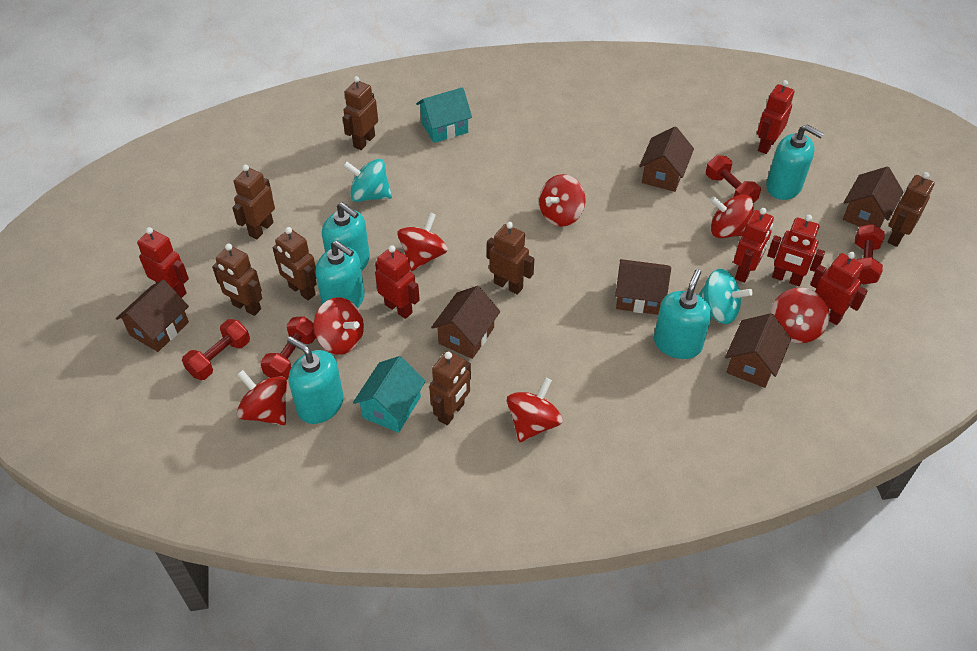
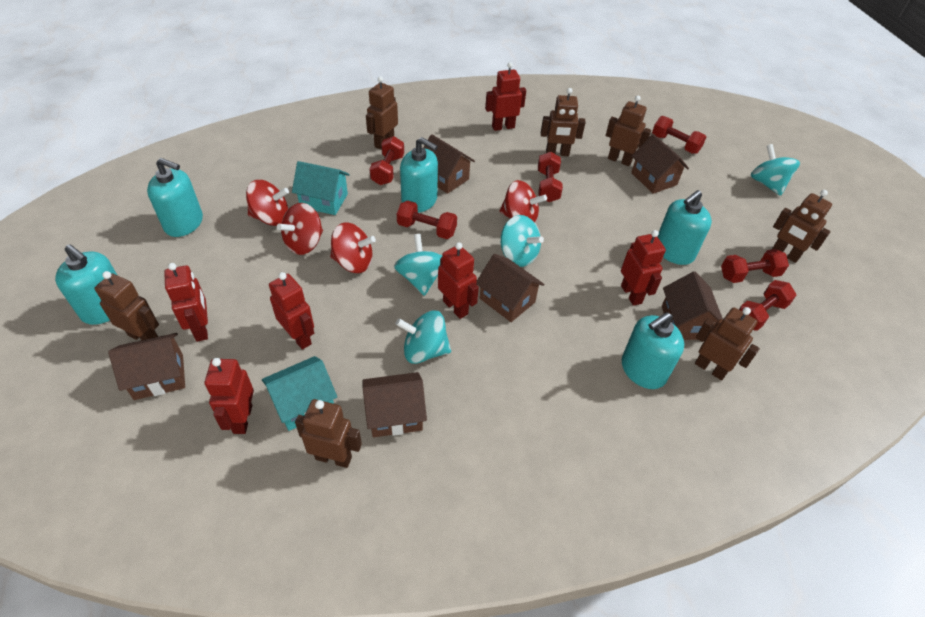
red dumbbell: [182,319,250,380] [261,316,316,380] [706,155,761,202] [855,224,885,284] = 4 -> [369,136,404,185] [397,201,457,239] [538,152,563,202] [652,116,706,154] [721,249,789,283] [739,280,797,331] = 6
red spinning top: [237,370,287,425] [314,297,364,355] [397,212,448,271] [507,377,563,442] [539,174,586,227] [710,194,754,238] [770,288,830,343] = 7 -> [246,180,289,226] [277,203,323,255] [330,223,376,273] [499,180,547,223] = 4
turquoise spinning top: [343,159,392,202] [698,269,753,324] = 2 -> [394,234,442,296] [396,310,451,364] [500,215,544,267] [751,144,800,196] = 4

